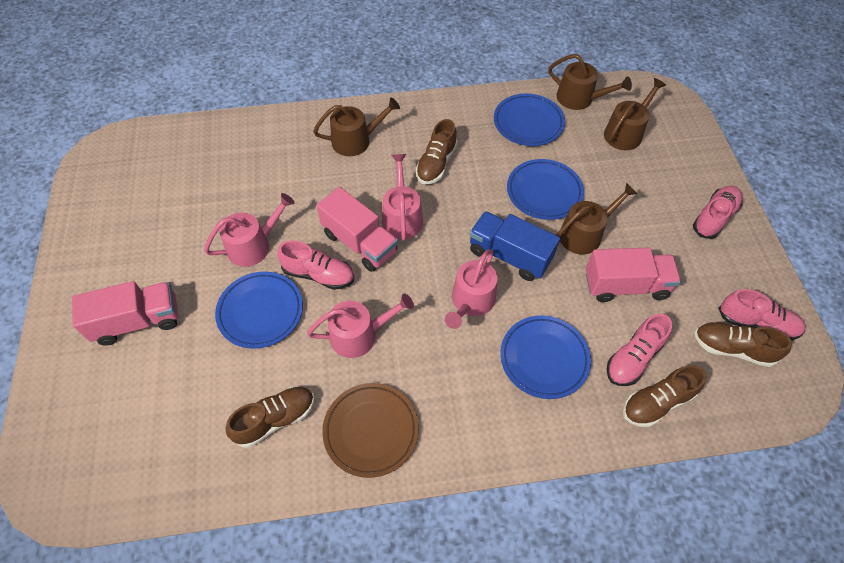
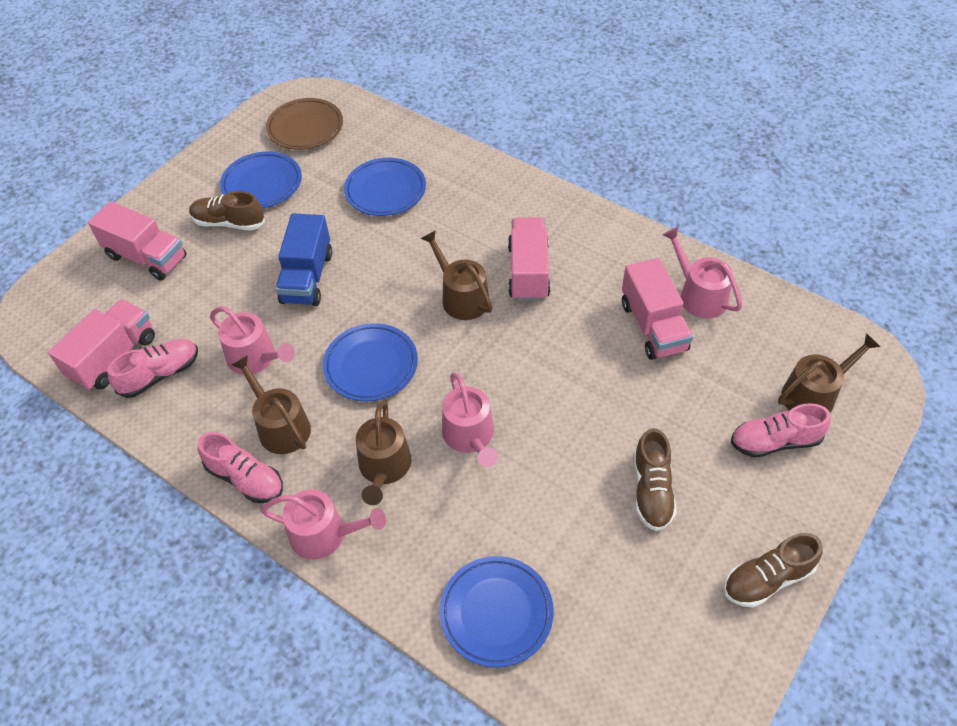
brown shoe: [225,387,314,448] [416,119,458,184] [623,365,706,427] [694,322,792,367] = 4 -> [189,191,265,231] [634,428,677,531] [724,533,823,608] = 3
pink shoe: [277,240,354,290] [607,314,672,386] [693,186,743,239] [718,289,806,341] = 4 -> [107,339,198,398] [198,432,283,503] [731,403,831,457] = 3
pink truck: [72,281,178,346] [317,187,398,272] [586,248,681,302] = 3 -> [48,299,155,391] [88,201,186,281] [508,217,551,301] [622,258,693,360] = 4

